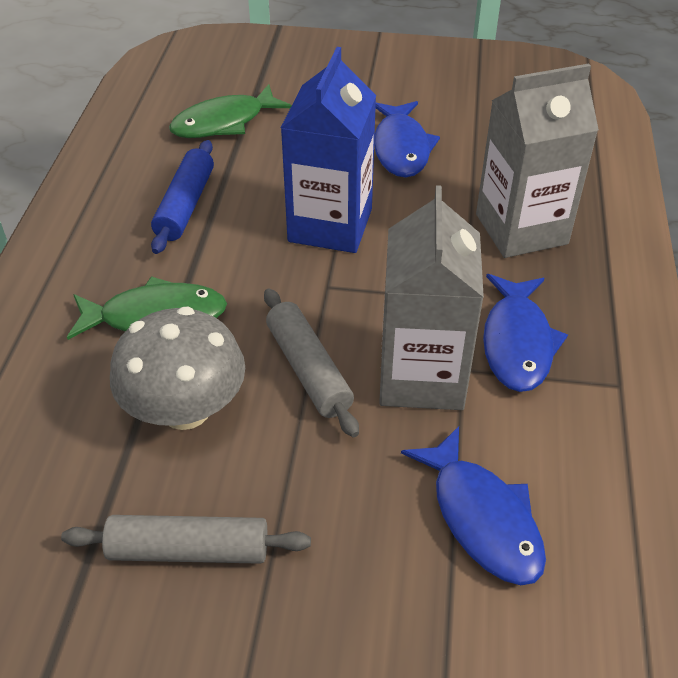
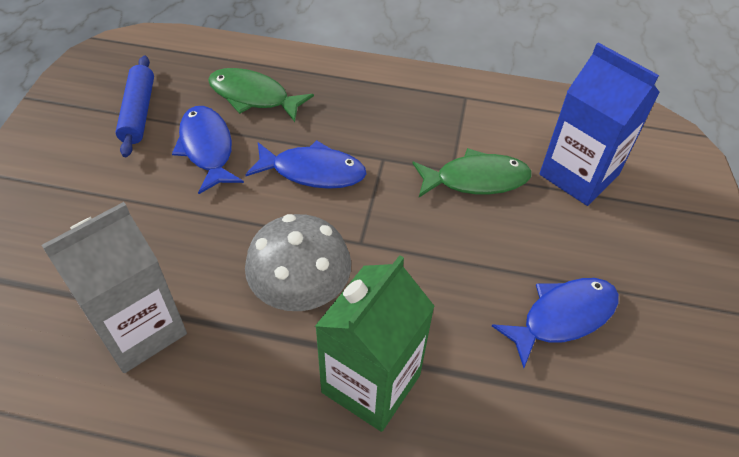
green carton: none = 0 -> [315,255,435,432] = 1
grey carton: [379,185,484,410] [476,64,599,258] = 2 -> [42,202,187,373] = 1
grey rolling pin: [61,515,311,564] [264,288,359,437] = 2 -> none = 0

